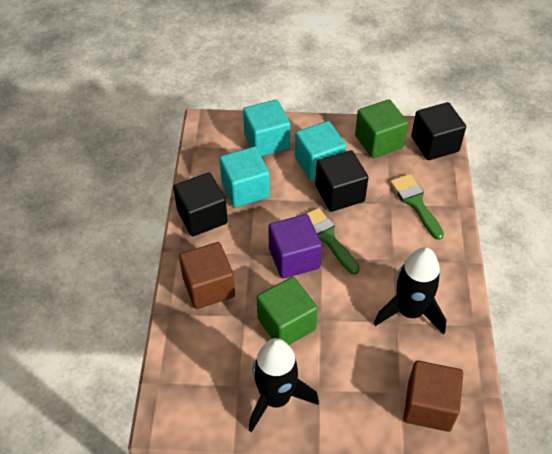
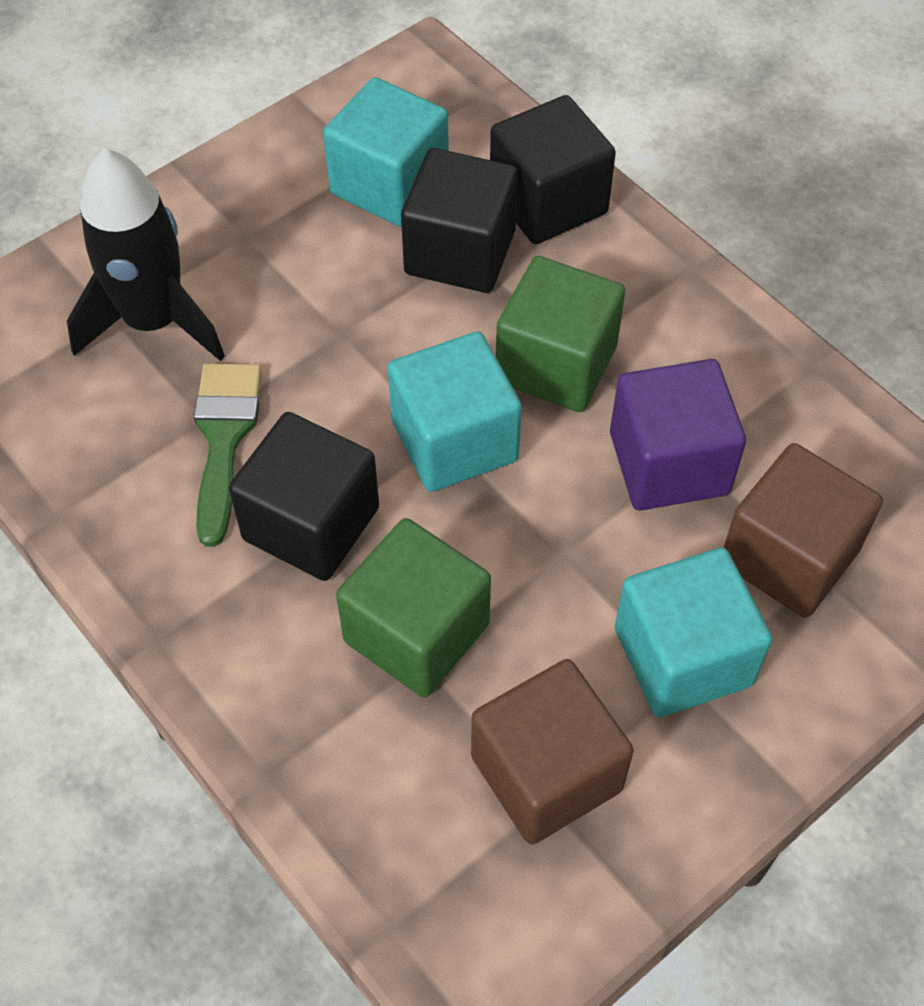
black rocket: [249,338,319,432] [374,247,447,335] = 2 -> [67,148,225,361] = 1
green brush: [306,208,360,275] [390,174,444,240] = 2 -> [193,363,262,547] = 1

